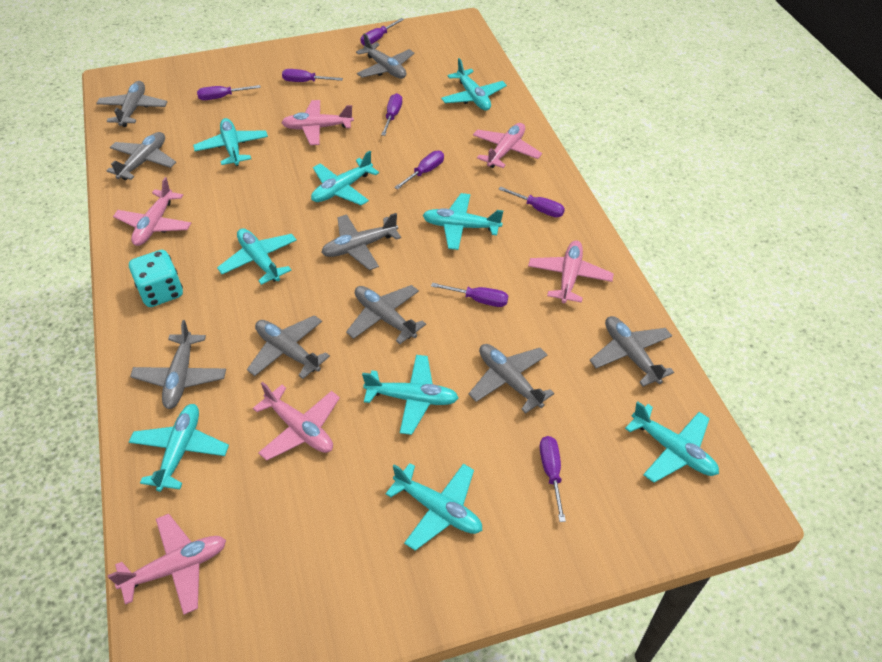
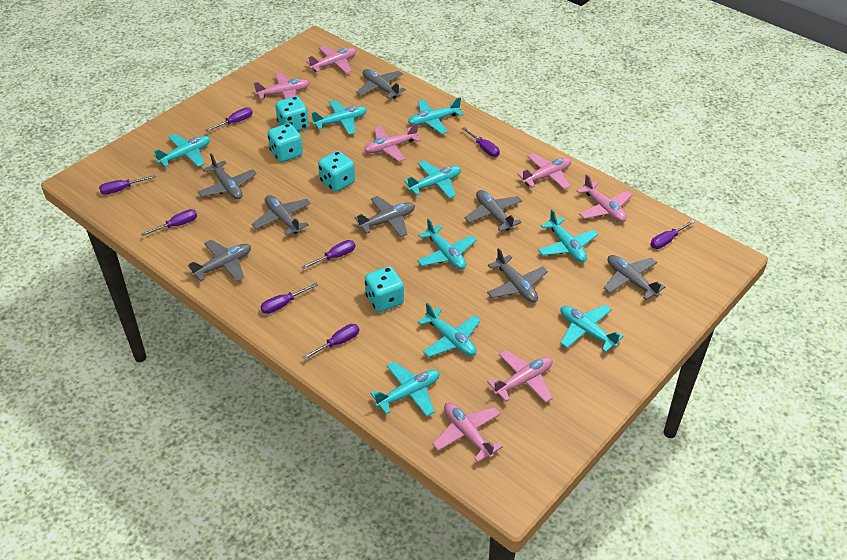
grey plane: [96,81,167,127] [106,132,176,180] [130,320,226,409] [247,315,330,379] [321,213,401,270] [346,285,426,344] [356,33,415,79] [469,344,554,414] [590,316,674,387] = 9 -> [188,240,251,281] [198,154,257,199] [252,195,311,236] [355,196,415,237] [356,69,406,99] [465,190,522,232] [487,248,548,303] [604,255,665,300] = 8
pink plane: [108,514,226,615] [113,177,191,246] [253,382,340,461] [281,100,354,145] [473,123,542,168] [528,240,614,303] = 6 -> [254,72,310,99] [306,45,356,73] [364,123,421,162] [432,402,503,462] [487,350,553,403] [517,153,571,190] [577,174,632,222] = 7
turquoise dice: [129,250,183,307] = 1 -> [268,123,303,162] [275,96,309,131] [318,151,355,192] [365,266,404,312] = 4

